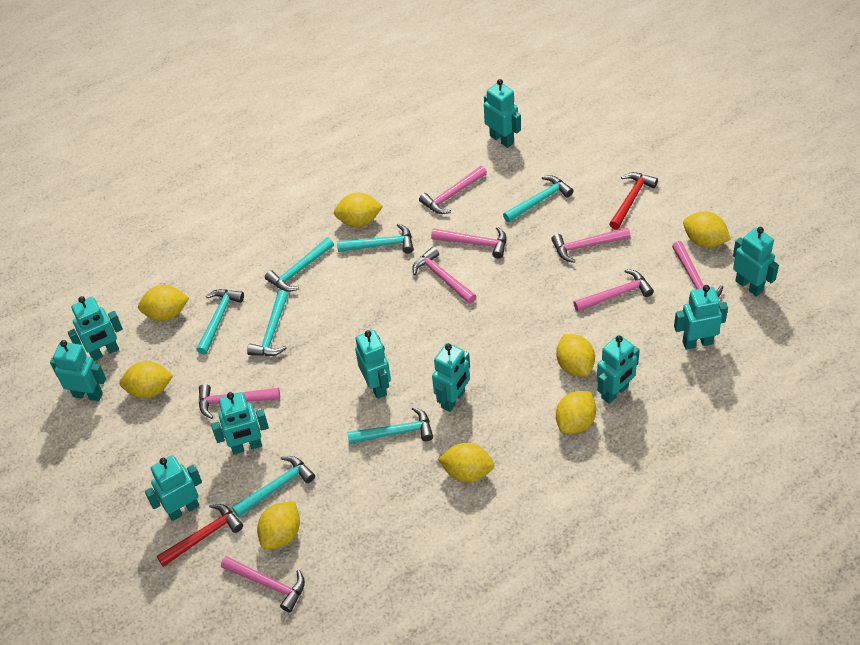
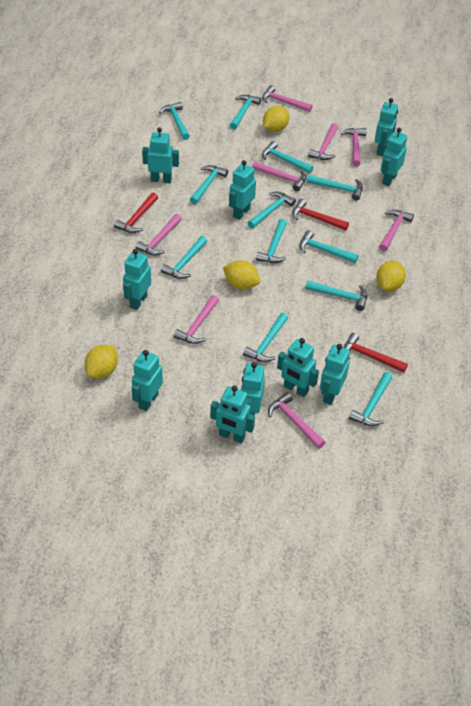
red hammer: [157,504,243,567] [609,172,658,230] = 2 -> [114,192,158,233] [292,199,349,230] [344,333,408,373] = 3
turquoise hammer: [196,289,244,355] [232,456,315,517] [247,290,288,356] [265,237,334,292] [337,224,414,253] [347,407,433,444] [503,175,573,222] = 7 -> [159,102,190,140] [161,236,207,279] [190,165,228,204] [230,95,261,130] [243,313,288,362] [248,192,296,228] [256,219,287,263] [262,141,314,173] [299,230,358,263] [305,281,367,311] [307,175,363,201] [349,372,393,426] = 12
yellow lemon: [120,361,173,398] [138,285,189,321] [257,502,300,549] [334,193,383,227] [438,443,494,482] [556,334,595,377] [556,391,596,434] [683,211,731,248] = 8 -> [84,345,118,378] [223,260,260,290] [263,106,289,132] [376,261,406,291] = 4

